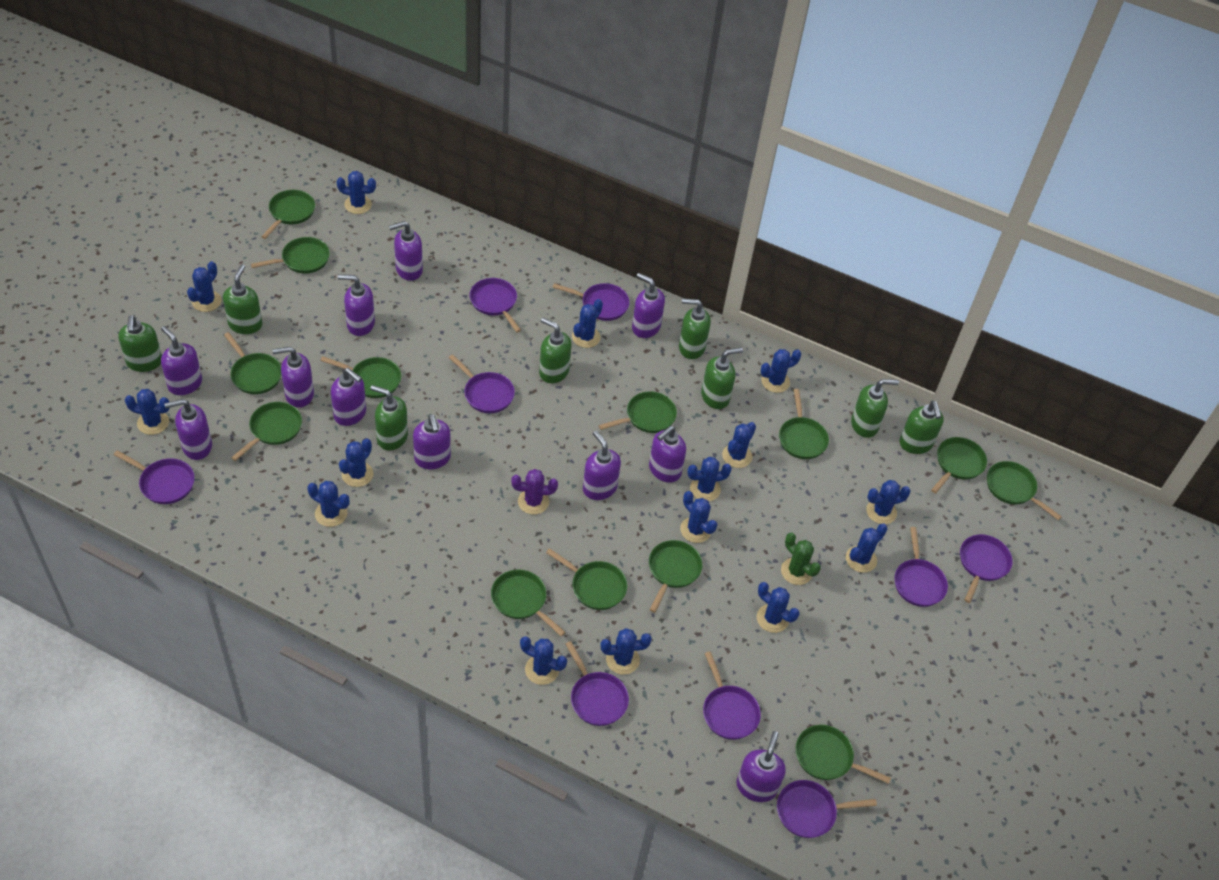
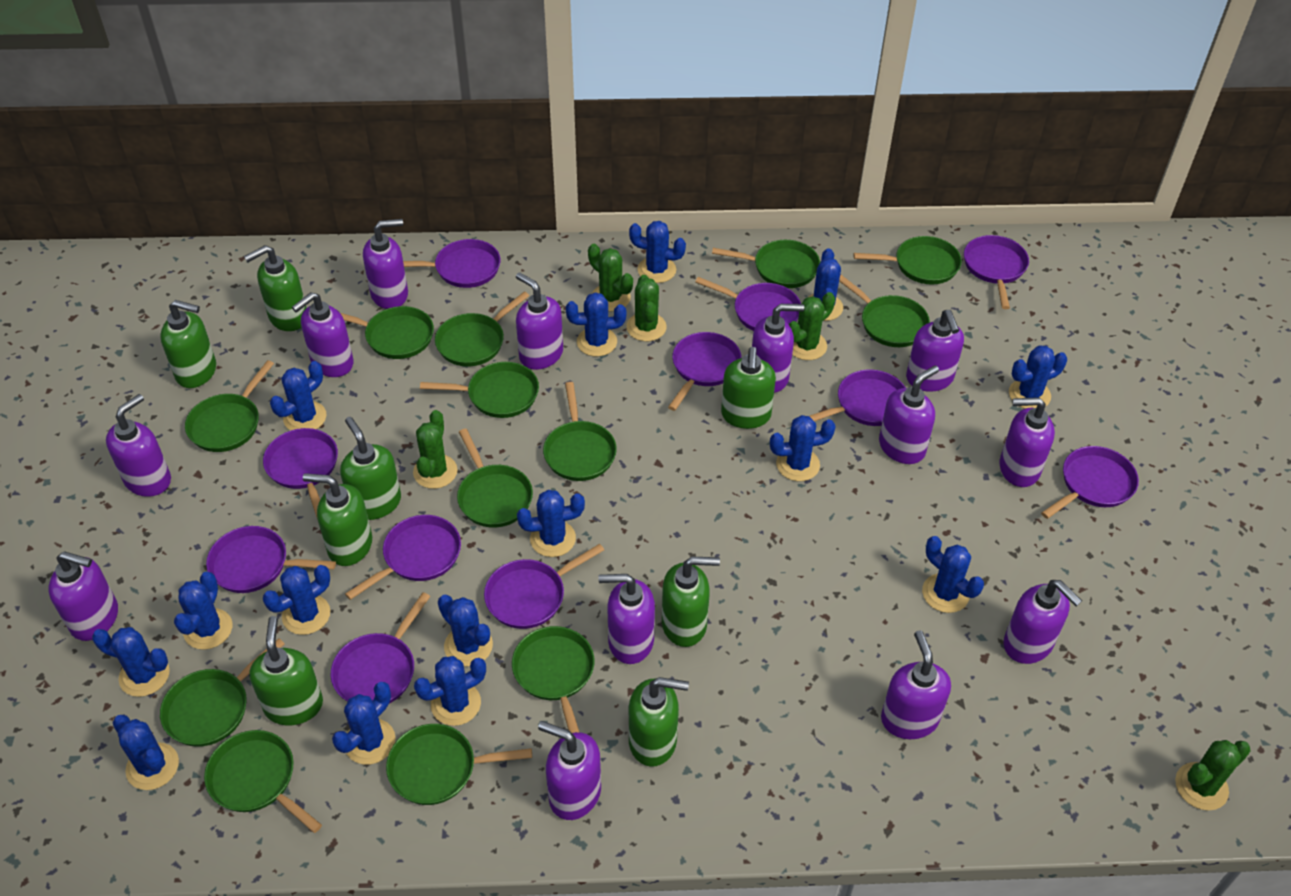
green cactus: [781,533,821,585] = 1 -> [413,410,458,489] [588,244,633,311] [626,275,667,341] [788,292,835,360] [1175,740,1251,810] = 5
purple cactus: [511,469,558,515] = 1 -> none = 0
purple pan: [114,450,195,504] [448,354,515,413] [470,278,521,332] [553,283,630,321] [565,641,629,726] [703,651,761,740] [777,780,877,838] [895,527,948,607] [960,534,1013,603] = 9 -> [206,526,336,593] [263,428,338,517] [331,592,430,703] [345,515,461,600] [403,239,501,288] [484,544,604,629] [668,332,742,411] [695,277,801,331] [809,369,906,426] [964,235,1029,309] [1041,446,1139,519] = 11
purple soap dispenser: [161,326,202,395] [164,399,212,460] [272,347,314,408] [331,368,366,426] [338,274,375,336] [389,221,423,281] [413,414,451,469] [583,431,621,500] [632,273,665,338] [649,426,686,482] [737,731,786,802] = 11 -> [48,551,118,641] [106,394,171,497] [292,292,353,377] [363,219,408,309] [516,272,563,370] [538,721,601,820] [598,574,655,664] [752,304,804,393] [879,365,939,464] [881,630,951,739] [906,310,964,392] [1000,397,1055,487] [1004,580,1082,664] = 13

